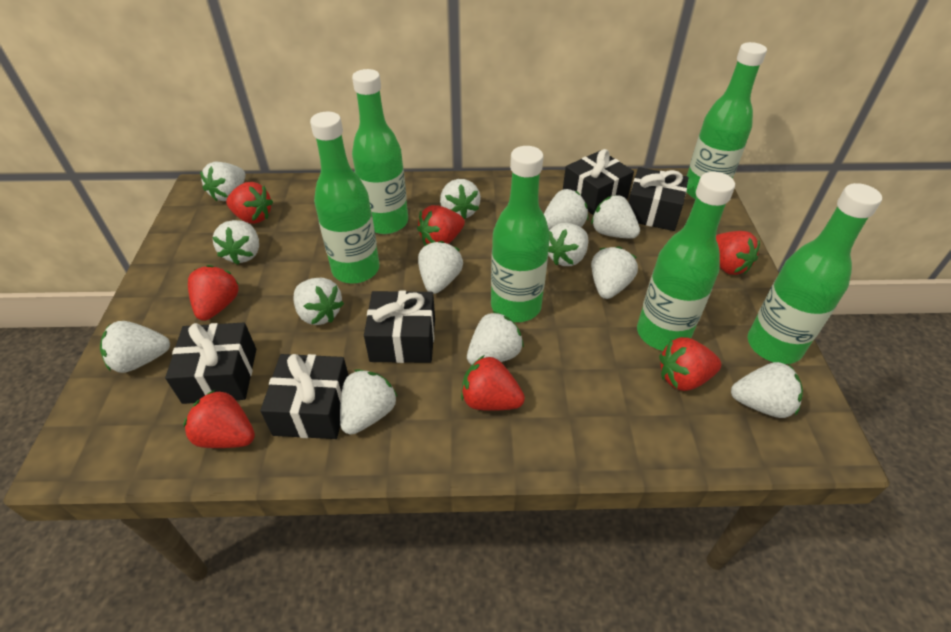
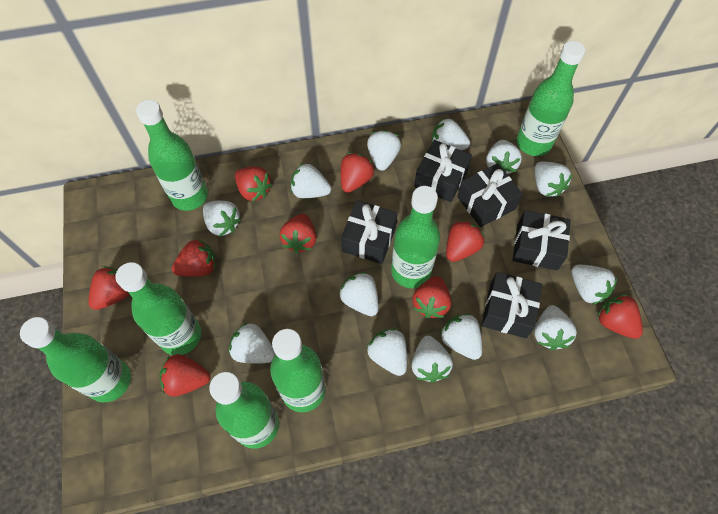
green bottle: [310,112,380,283] [352,69,408,234] [491,146,550,322] [637,172,735,351] [687,42,767,199] [748,183,882,364] = 6 -> [20,317,131,402] [115,262,201,355] [136,100,208,211] [209,372,279,449] [270,329,325,412] [391,186,440,288] [516,41,586,156] = 7
red strawberry: [183,390,255,448] [188,265,239,321] [226,182,273,224] [417,205,465,244] [461,355,525,411] [659,337,721,391] [716,231,760,275] = 7 -> [88,266,129,310] [159,354,210,397] [172,239,216,277] [235,167,273,202] [279,214,316,254] [341,152,374,193] [412,276,451,318] [446,220,485,262] [597,294,643,339] = 9

